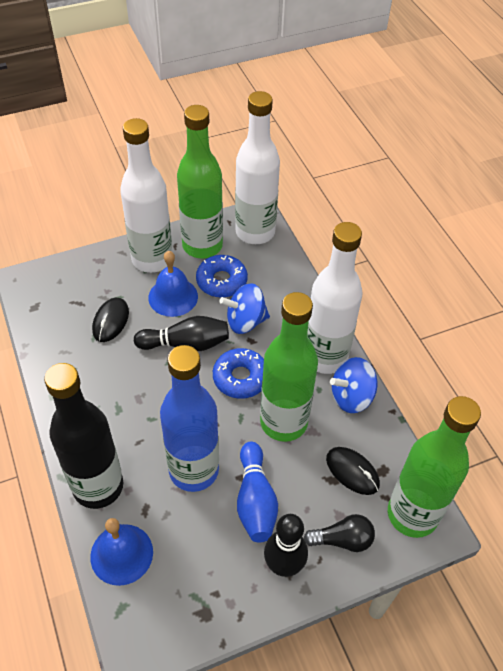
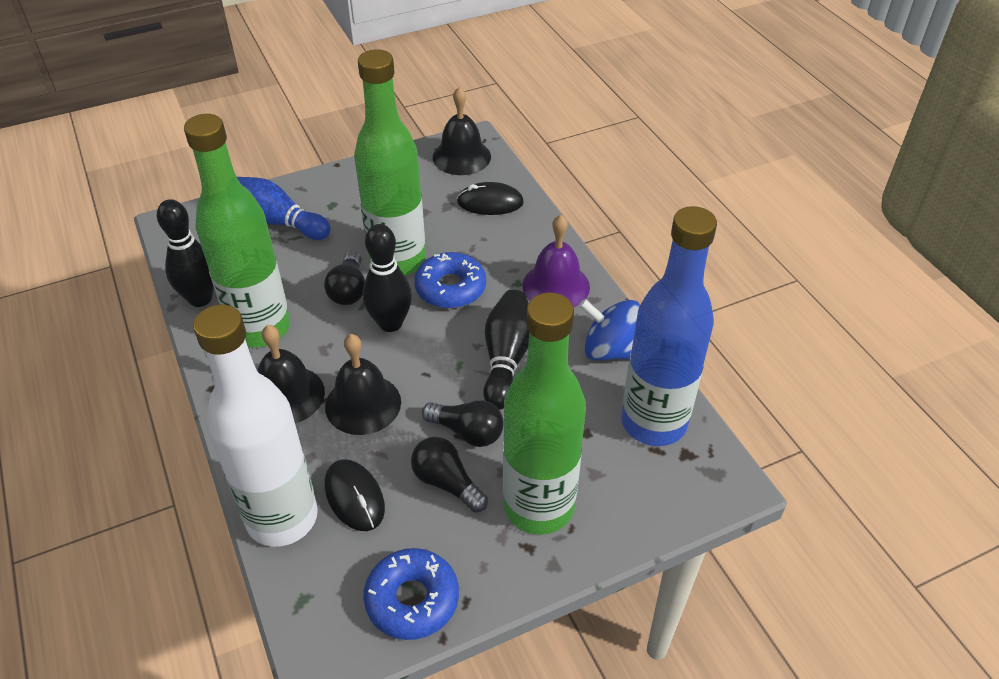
black bell: none = 0 -> [257,325,325,423] [325,334,401,435] [433,87,491,175] = 3
black bottle: [44,363,123,509] = 1 -> none = 0
black bowling pin: [134,316,229,351] [264,514,308,577] = 2 -> [157,199,214,307] [363,224,412,332] [483,290,529,410] = 3
black light bulb: [304,514,375,552] = 1 -> [324,251,365,305] [411,437,488,512] [422,400,504,447] = 3
blue bell: [90,518,153,586] [148,251,198,317] = 2 -> none = 0
blue spinning top: [219,283,270,334] [330,357,377,413] = 2 -> [579,299,640,361] = 1
purple bell: none = 0 -> [522,215,590,307] = 1
white bottle: [120,118,172,273] [235,91,280,244] [308,222,363,374] = 3 -> [193,304,318,547] = 1

